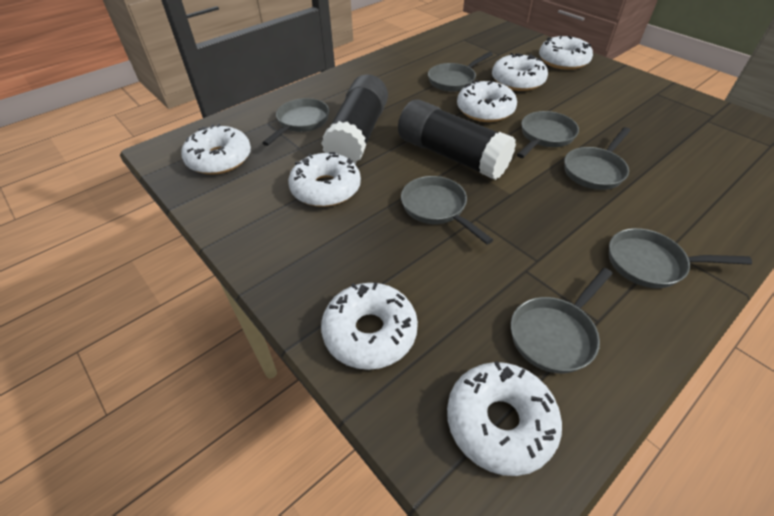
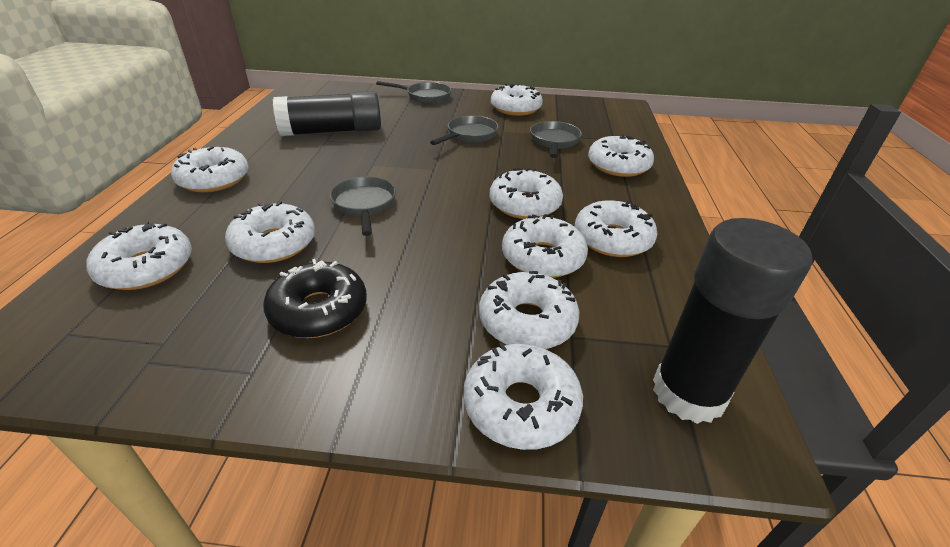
black donut: none = 0 -> [263,259,367,338] = 1
grey pan: [262,98,329,146] [401,176,493,244] [428,52,493,92] [511,268,613,373] [517,111,579,158] [564,127,631,190] [609,228,752,288] = 7 -> [330,176,396,236] [376,81,451,104] [430,115,499,145] [530,121,582,158] = 4
white donut: [181,124,251,175] [288,152,361,207] [321,282,418,370] [447,361,562,476] [457,80,517,122] [492,53,548,91] [539,36,593,70] = 7 -> [87,221,192,290] [171,146,249,192] [225,201,315,263] [464,343,583,450] [479,271,579,349] [490,168,563,219] [491,83,543,116] [502,214,588,278] [575,200,658,257] [588,134,654,177] = 10

